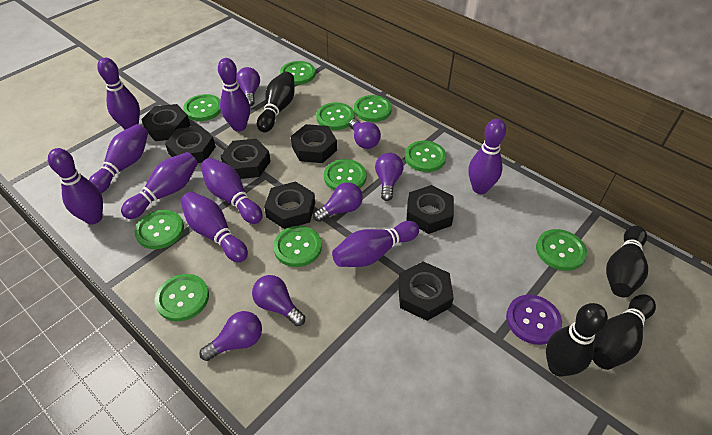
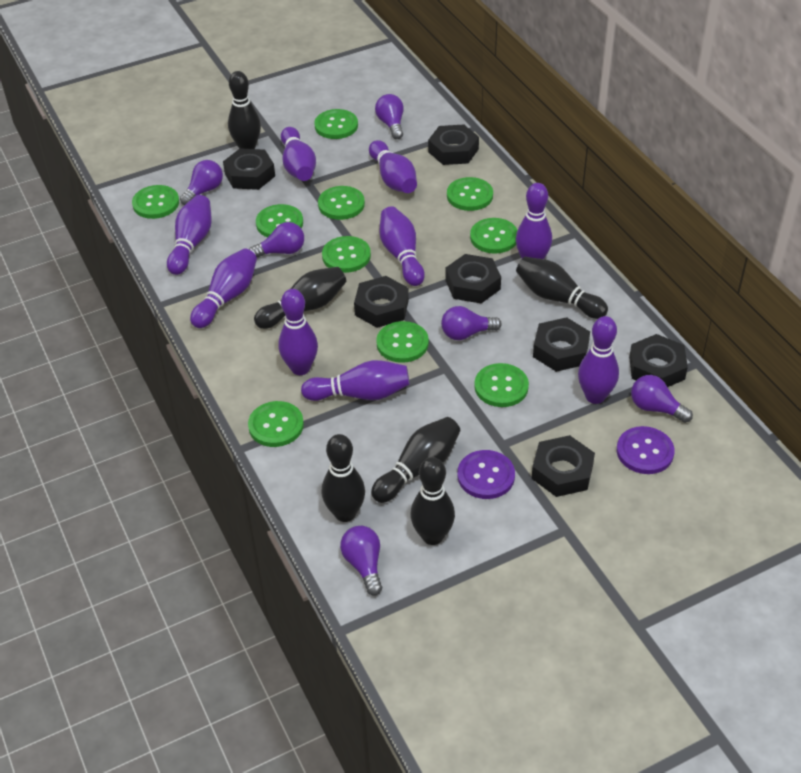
black bowling pin: [257,72,295,132] [546,303,608,377] [593,294,656,370] [606,226,648,297] = 4 -> [228,71,261,149] [254,267,346,329] [321,434,365,522] [371,417,460,503] [410,457,455,545] [516,257,608,319] = 6
purple button: [506,295,562,345] = 1 -> [457,450,515,499] [617,426,675,474] = 2

